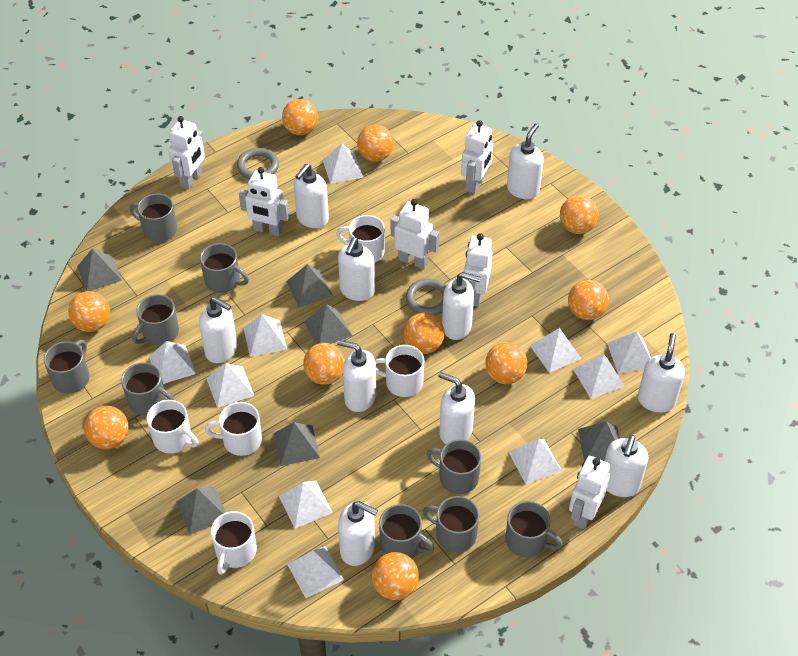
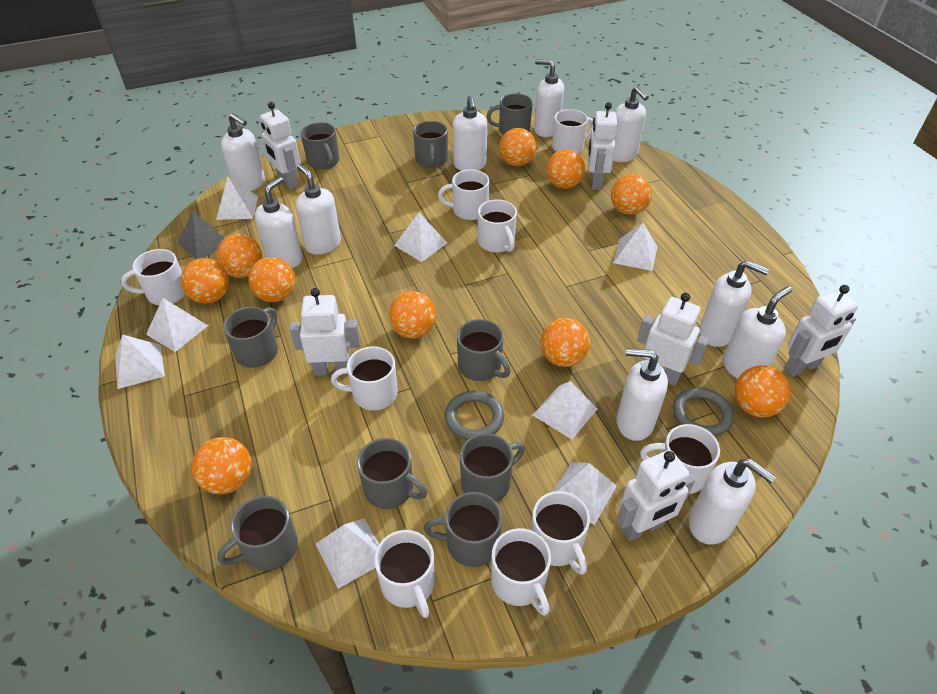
grey pyramid: [77,249,122,291] [176,487,226,535] [274,422,320,466] [286,264,333,307] [304,304,353,344] [578,421,620,462] = 6 -> [178,211,225,259] = 1
white mug: [146,400,199,453] [205,402,262,456] [211,511,257,575] [336,215,385,263] [375,345,425,397] = 5 -> [121,249,185,305] [331,346,398,410] [374,530,435,618] [438,169,489,220] [478,199,517,253] [491,528,551,616] [531,491,590,575] [552,109,593,153] [640,424,720,494] = 9
white pyramid: [149,341,196,384] [206,363,254,408] [244,314,287,357] [279,481,333,528] [287,546,344,598] [323,143,363,184] [509,439,562,484] [530,328,582,373] [573,354,625,399] [607,331,651,373] = 10 -> [115,334,165,389] [146,298,208,352] [216,176,258,220] [316,518,379,589] [394,212,447,262] [533,381,597,439] [553,462,617,525] [613,223,657,271] = 8

